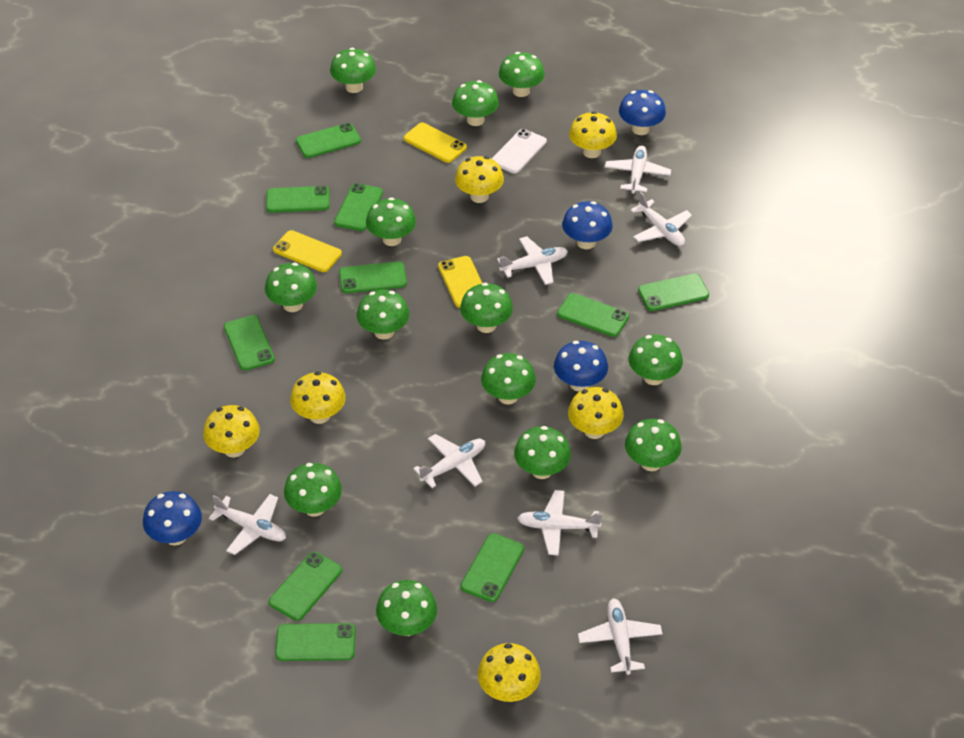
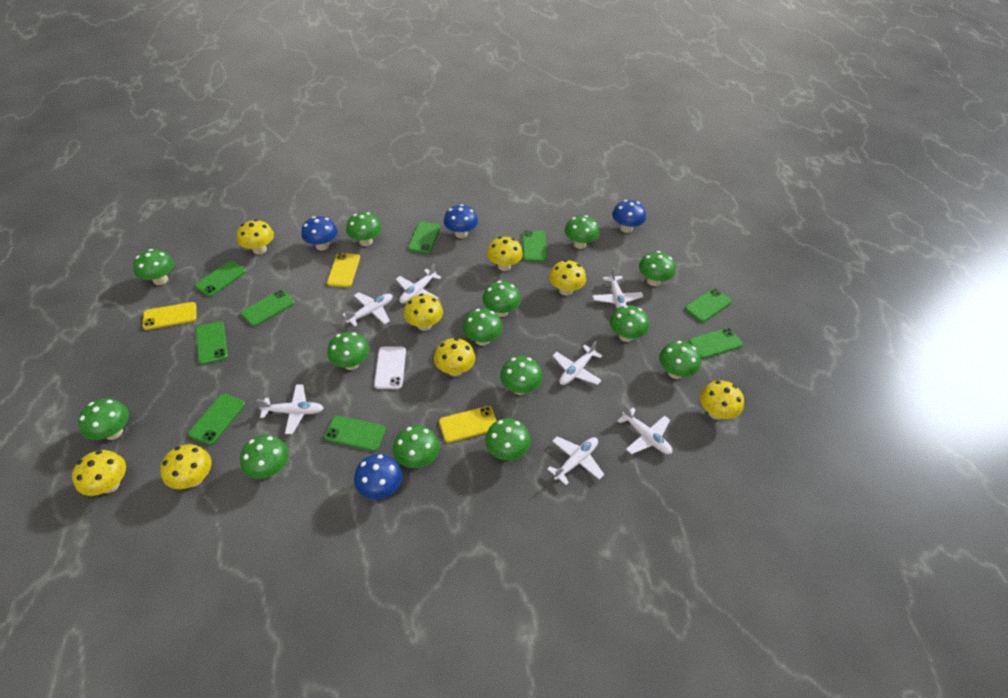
green mushroom: [265,263,317,312] [284,463,342,516] [330,48,376,93] [357,290,410,340] [366,197,416,246] [376,580,437,636] [452,80,499,126] [460,283,513,333] [481,353,536,404] [499,52,545,97] [514,426,571,479] [625,419,682,471] [629,335,683,385] = 13 -> [78,399,129,440] [133,249,174,285] [240,435,289,479] [327,332,369,370] [346,212,382,246] [393,425,439,468] [463,308,503,346] [482,281,521,317] [485,418,531,460] [500,356,542,395] [565,215,599,249] [610,305,649,342] [639,251,675,286] [659,341,701,379] = 14
green phone: [224,315,275,371] [266,186,329,213] [269,552,342,621] [275,623,356,661] [296,123,361,158] [334,183,383,231] [339,261,407,293] [461,533,524,602] [557,293,629,337] [638,274,709,311] = 10 -> [188,393,245,445] [195,261,246,297] [196,321,228,365] [241,290,295,327] [324,415,386,451] [408,221,441,254] [522,230,547,262] [685,288,732,322] [689,328,743,359] = 9
yellow mushroom: [203,405,260,458] [290,372,346,424] [455,156,504,203] [478,643,541,702] [568,387,624,439] [569,111,617,158] = 6 -> [72,450,126,496] [160,444,212,489] [237,219,274,255] [404,294,443,331] [434,338,475,376] [487,237,523,271] [549,260,586,296] [700,380,744,420] = 8

